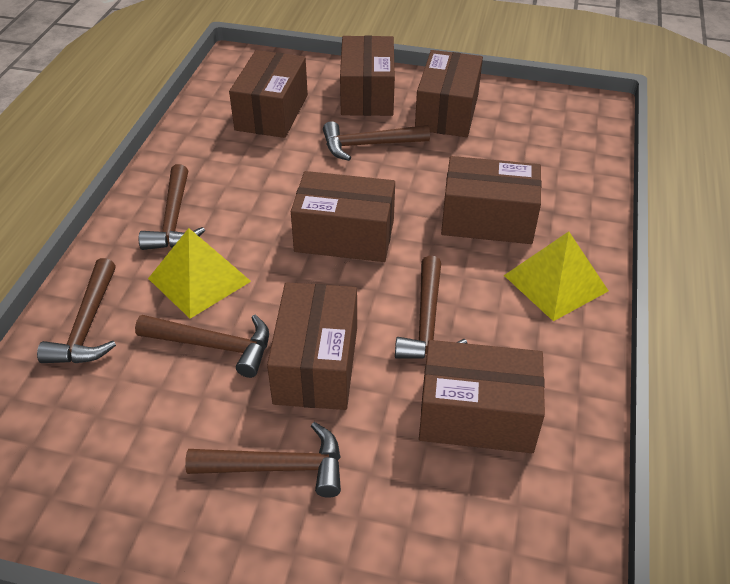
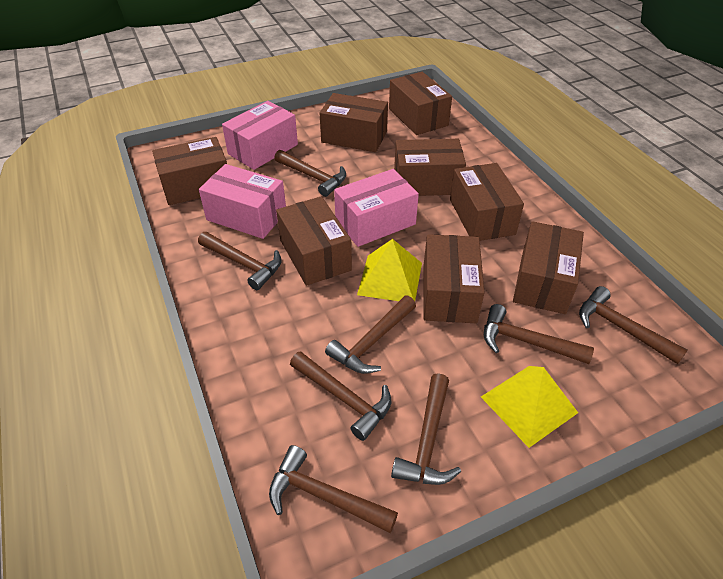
brown box: [229,50,308,138] [267,282,357,410] [291,171,395,262] [340,36,395,116] [415,50,483,137] [419,340,545,453] [441,156,541,244] = 7 -> [152,137,227,205] [276,196,352,286] [319,93,388,152] [389,72,452,135] [394,139,466,196] [423,234,485,323] [450,163,524,241] [513,221,584,314] = 8
brown hammer: [37,258,116,363] [135,315,269,378] [139,164,205,250] [185,422,341,498] [323,121,430,161] [395,256,467,359] = 6 -> [198,232,281,290] [269,445,398,533] [274,150,346,197] [290,351,391,441] [325,296,416,374] [391,373,461,485] [484,304,594,364] [579,286,688,364] = 8
pink box: none = 0 -> [199,164,286,239] [222,101,298,170] [334,169,419,247] = 3

